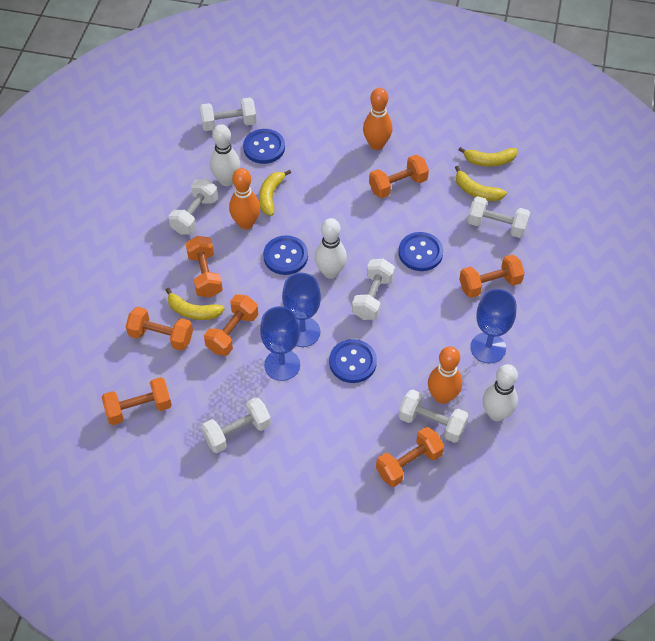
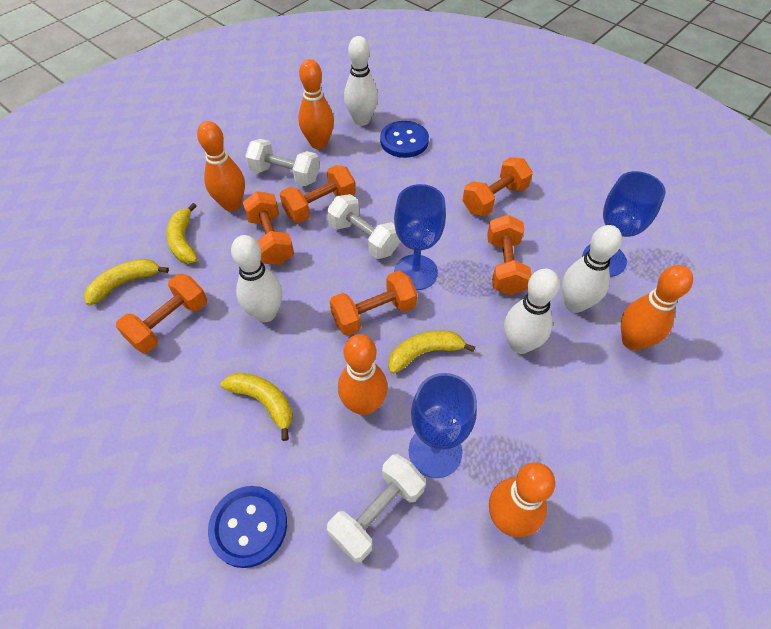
blue button: [243,129,285,164] [263,235,308,275] [329,339,377,383] [399,232,443,271] = 4 -> [208,486,287,568] [380,121,429,158] = 2
orange bowling pin: [229,168,260,229] [363,88,392,150] [428,346,462,404] = 3 -> [197,121,245,211] [298,59,334,149] [338,334,388,415] [489,462,556,537] [621,265,693,351] = 5
orange dumbbell: [102,377,172,425] [126,306,193,351] [186,236,223,297] [204,294,258,356] [369,155,429,198] [376,427,444,487] [459,254,525,298] = 7 -> [116,274,207,353] [243,191,294,265] [280,165,356,223] [330,270,417,336] [463,157,533,216] [487,215,532,295] = 6
white bowling pin: [210,124,240,186] [315,218,347,279] [483,364,518,421] = 3 -> [231,235,282,322] [344,36,378,126] [504,269,560,354] [562,225,622,313] = 4
white dumbbell: [169,179,218,235] [200,98,256,131] [201,397,271,453] [352,259,395,320] [399,389,469,443] [467,196,530,238] = 6 -> [245,139,319,186] [327,194,400,259] [327,454,426,563] = 3

